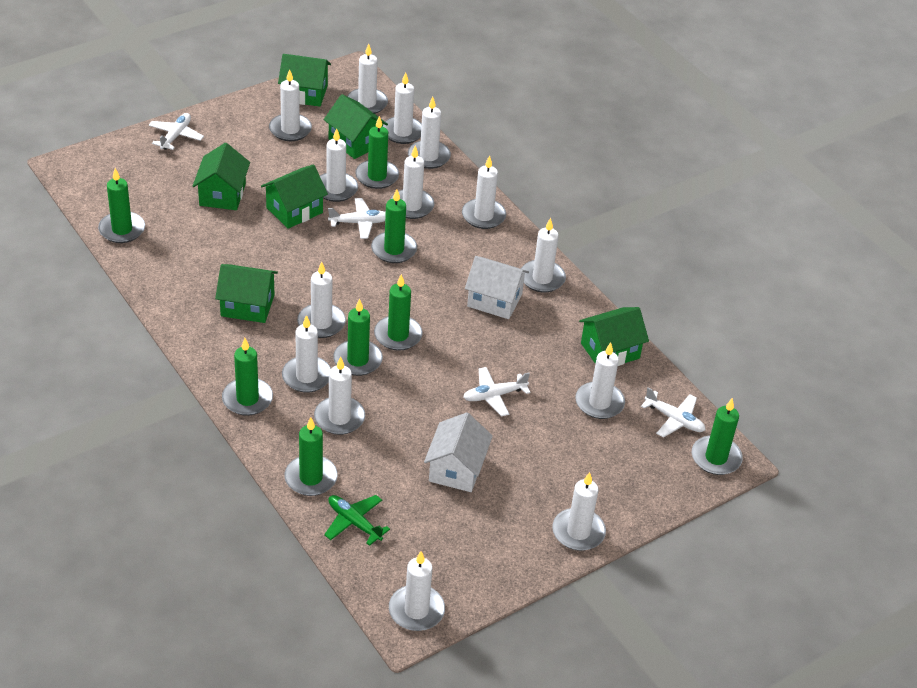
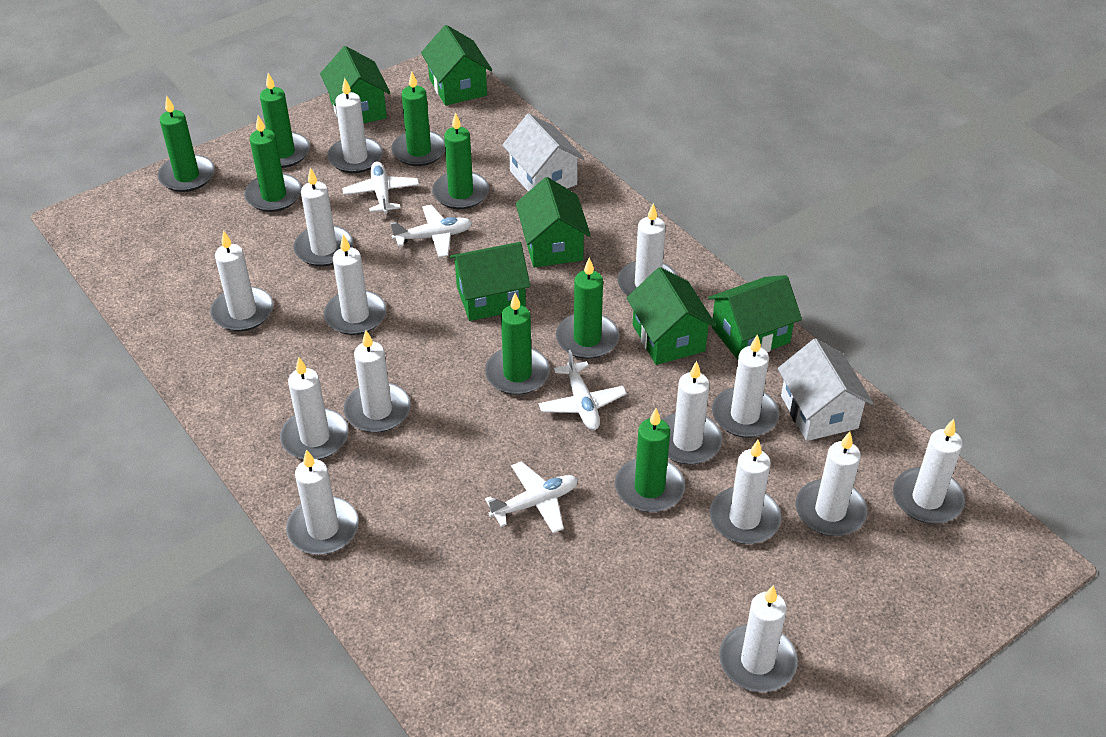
green plane: [324,495,390,546] = 1 -> none = 0

